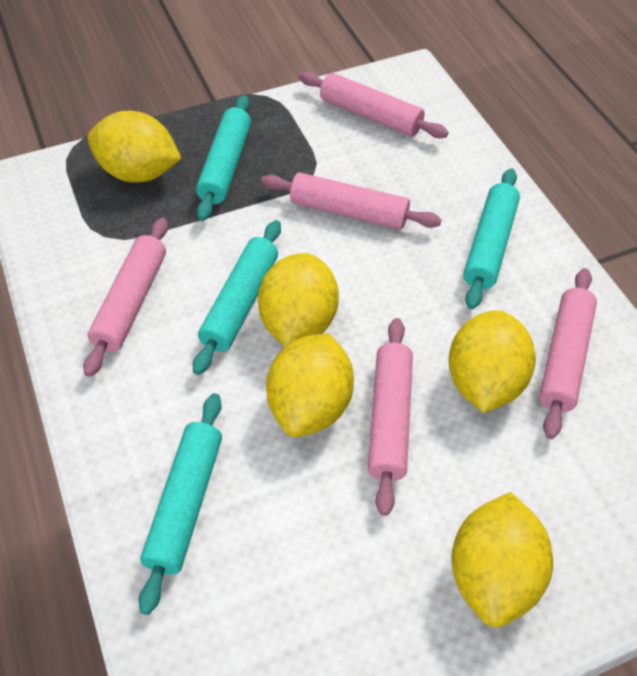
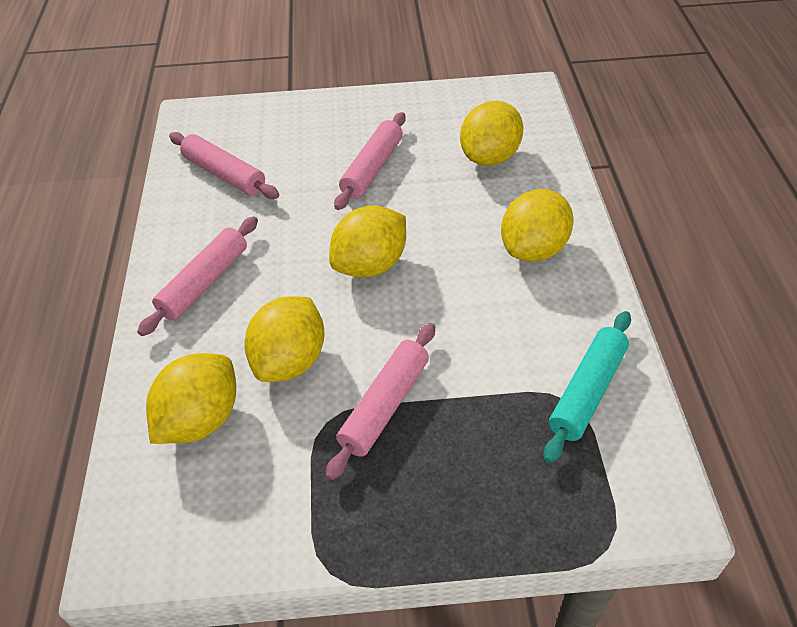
pink rolling pin: [83,217,168,377] [261,173,441,229] [299,72,449,138] [367,318,413,516] [539,268,597,439] = 5 -> [137,216,258,336] [169,132,279,199] [326,323,435,480] [334,112,406,210] = 4
turquoise rolling pin: [139,393,222,615] [193,220,281,375] [196,95,251,221] [463,168,520,309] = 4 -> [544,311,631,463] = 1

